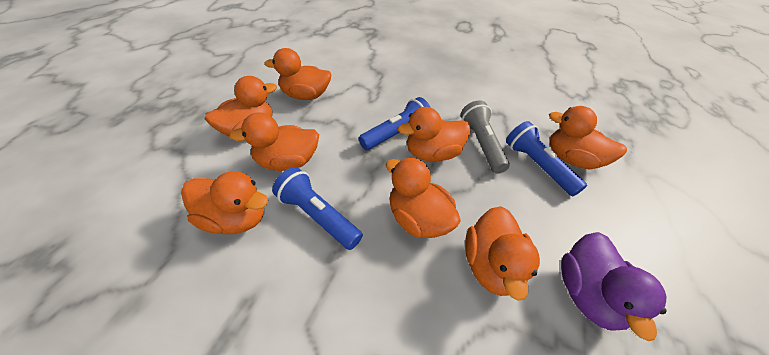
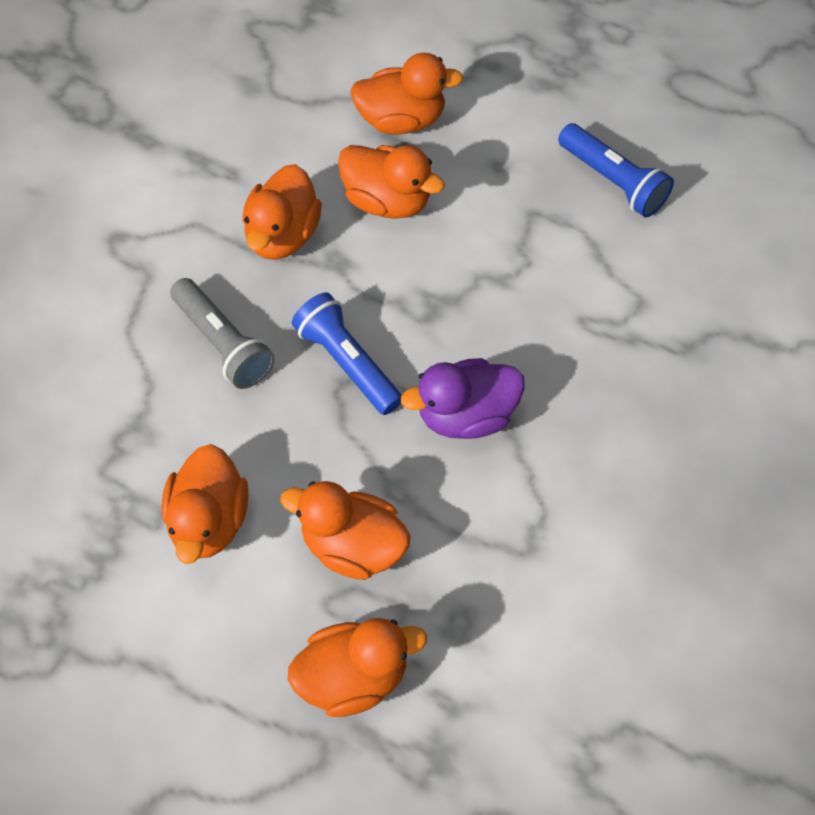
blue flashlight: [272,167,363,250] [359,97,430,150] [506,121,587,196] = 3 -> [292,292,402,415] [558,123,674,217] = 2
orange duck: [181,171,268,234] [205,76,277,137] [229,113,319,171] [264,48,331,100] [386,157,461,238] [398,107,471,162] [465,206,540,301] [549,106,627,170] = 8 -> [161,444,249,564] [242,164,322,260] [280,481,410,580] [288,618,427,717] [338,145,445,219] [350,53,464,135] = 6

